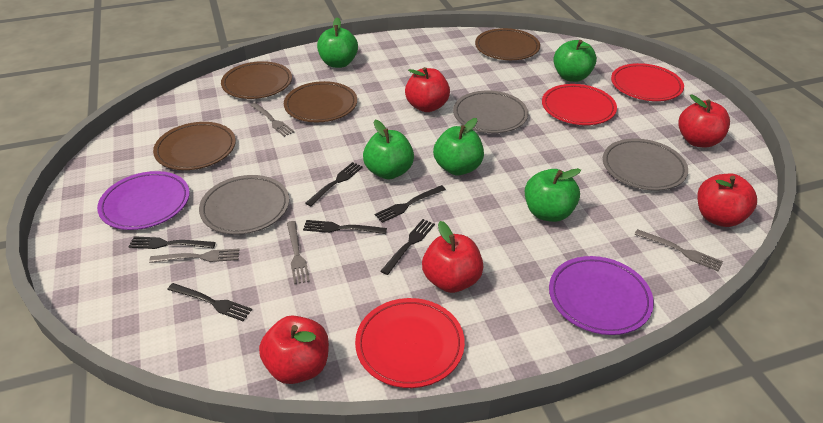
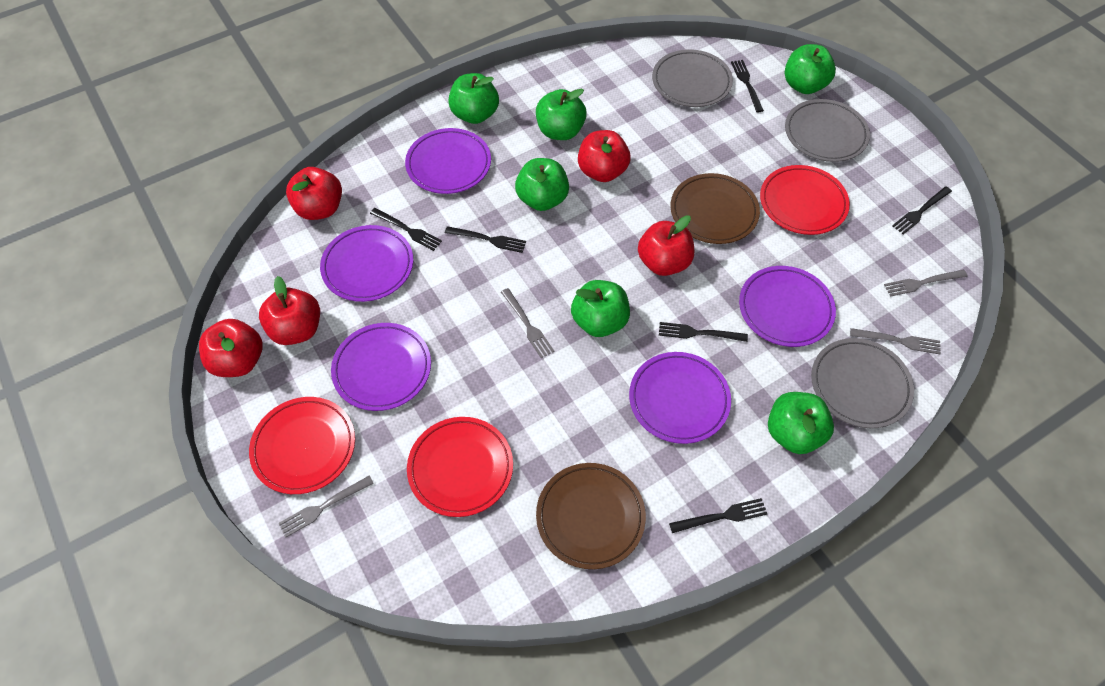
brown plate: [153,122,236,170] [221,61,292,99] [284,81,357,122] [475,28,540,60] = 4 -> [536,463,646,569] [670,173,760,244] = 2
green apple: [317,17,358,68] [363,120,414,180] [433,118,484,175] [525,168,581,222] [553,40,597,82] = 5 -> [448,73,499,124] [515,158,569,211] [536,89,587,140] [571,280,630,337] [768,392,834,454] [785,44,836,94] = 6
purple plate: [97,171,190,230] [549,256,654,335] = 2 -> [320,225,413,302] [331,323,431,411] [405,128,491,194] [629,352,731,444] [739,266,836,347] = 5

